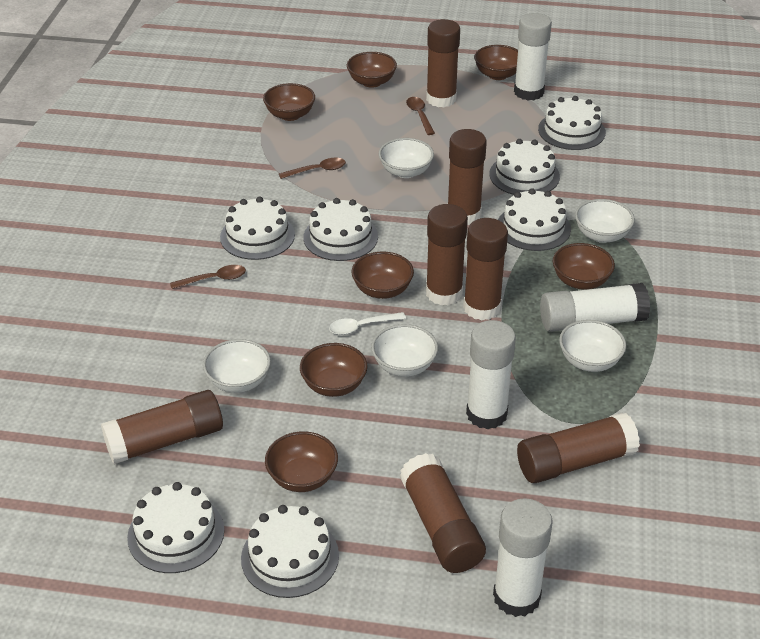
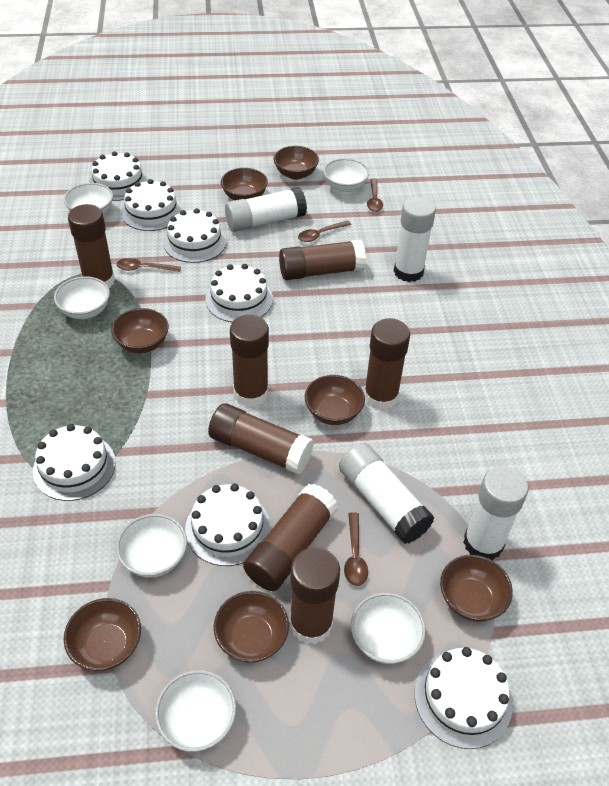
brown spoon: [170,265,246,289] [279,158,346,179] [406,97,435,135] = 3 -> [116,258,181,272] [298,220,351,242] [344,512,368,586] [367,178,383,212] = 4
white bowl: [203,339,271,393] [371,324,438,377] [379,138,434,178] [559,320,626,372] [575,199,635,243] = 5 -> [54,276,110,319] [64,183,113,214] [116,514,187,578] [155,670,236,752] [323,158,369,193] [351,593,426,664] = 6
white spoon: [329,312,406,335] = 1 -> none = 0

